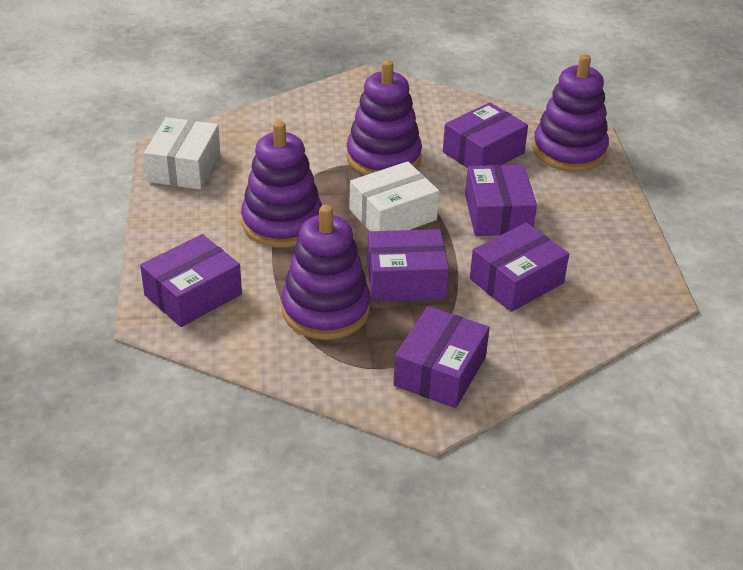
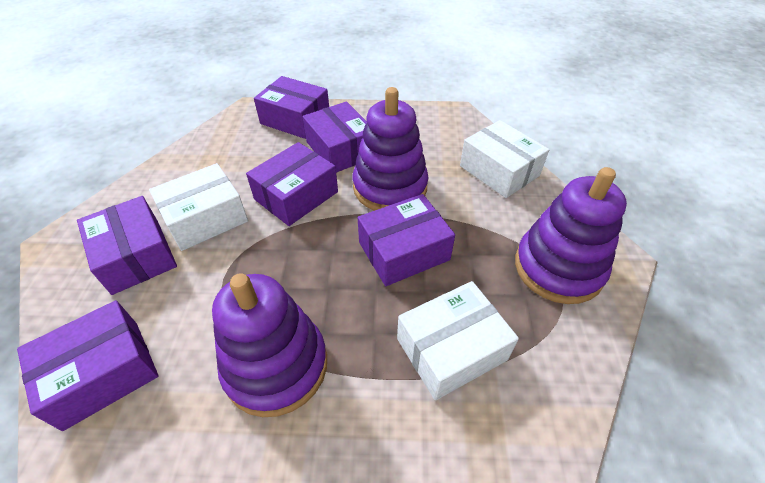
purple stacking toy: [241,121,322,248] [281,205,371,340] [346,60,422,175] [533,54,609,172] = 4 -> [212,273,327,417] [353,87,428,211] [515,167,627,304] = 3
white box: [144,117,220,189] [349,161,439,231] = 2 -> [149,163,248,251] [397,281,519,400] [460,120,549,198] = 3

